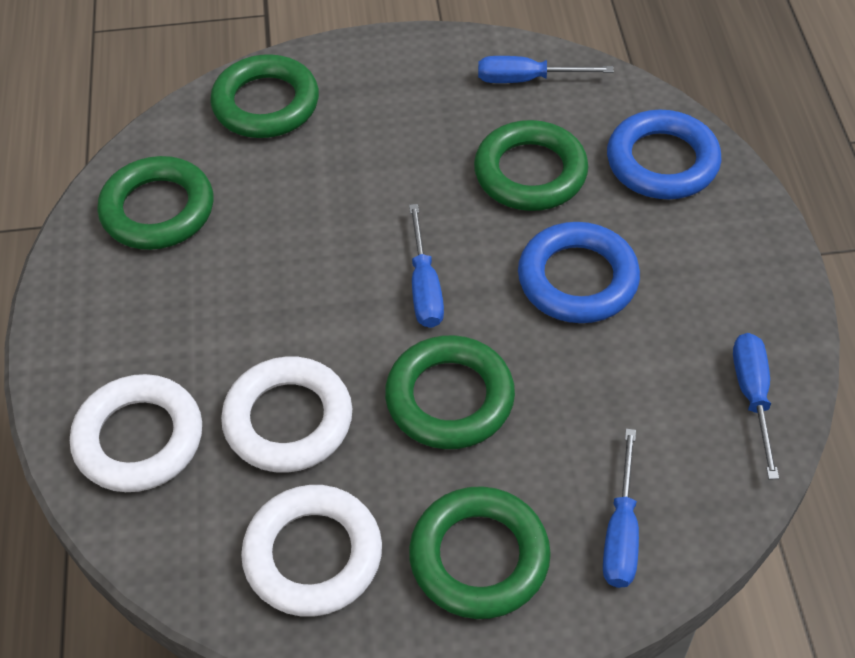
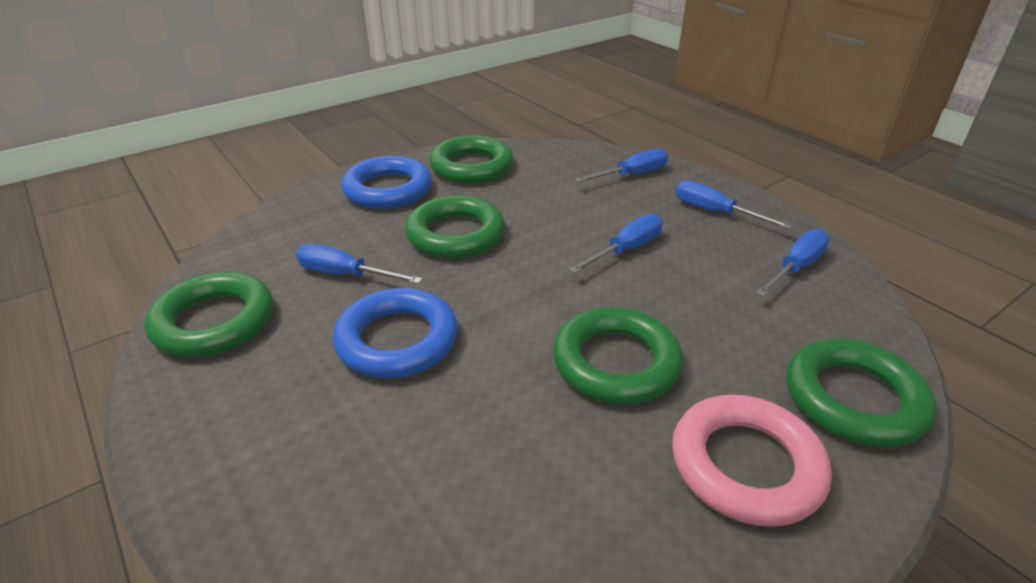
blue screwdriver: [409,204,444,328] [478,56,614,83] [603,428,639,588] [733,333,779,479] = 4 -> [296,244,423,284] [569,214,663,273] [575,148,668,183] [676,180,792,229] [756,229,830,296] = 5
pink ring: none = 0 -> [672,395,832,527] = 1
white ring: [70,374,202,492] [221,356,352,473] [241,485,382,617] = 3 -> none = 0

